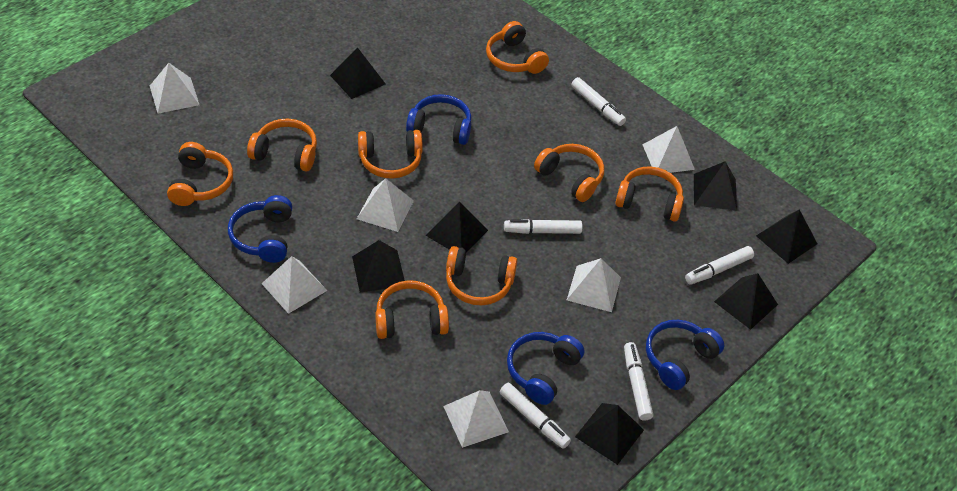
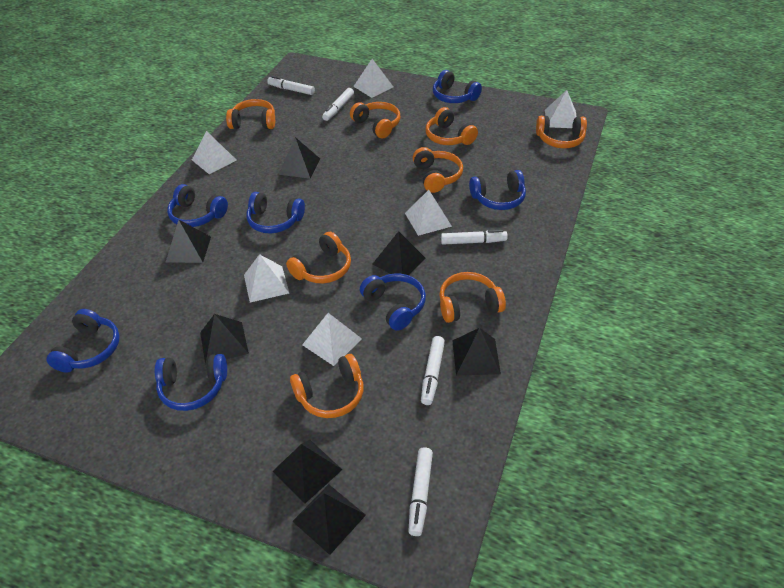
blue headphones: [228,195,292,263] [406,94,471,145] [507,332,584,405] [646,320,724,390] = 4 -> [46,309,120,373] [155,354,227,411] [167,184,228,227] [246,192,305,234] [360,273,426,331] [433,70,482,103] [469,170,526,210] = 7

